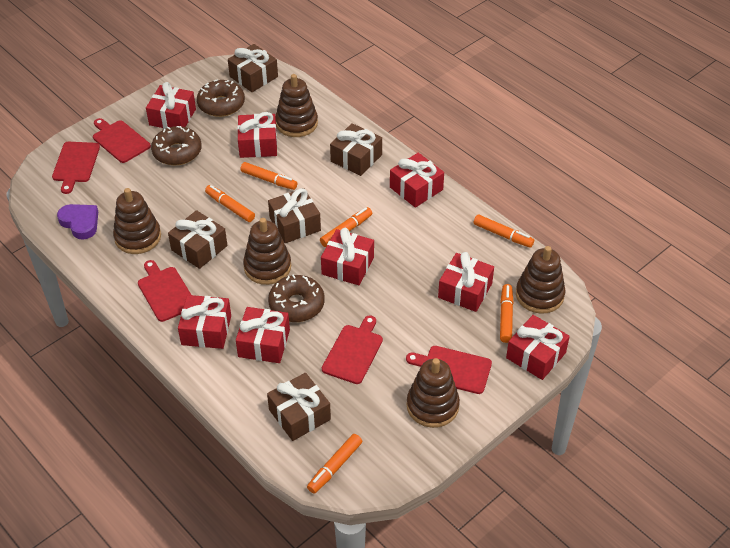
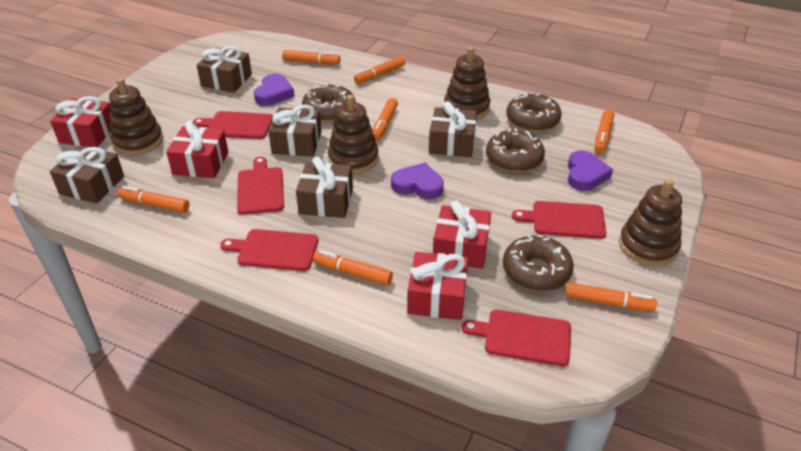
brown donut: [151,126,202,165] [197,79,245,117] [268,274,325,322] = 3 -> [302,83,355,122] [486,128,545,172] [503,234,574,291] [506,92,562,132] = 4
brown stacking toy: [113,188,161,254] [243,218,291,285] [275,74,318,137] [407,358,460,428] [516,246,566,314] = 5 -> [109,78,163,156] [328,95,379,174] [444,47,490,120] [619,179,682,267] = 4
orange marker: [205,185,255,222] [240,162,297,190] [307,434,362,494] [320,207,372,247] [473,214,534,248] [500,284,514,343] = 6 -> [117,186,189,213] [282,50,340,64] [313,250,393,285] [354,56,405,84] [373,98,398,141] [566,282,657,312] [594,110,614,154] = 7
purple heart: [57,204,98,240] = 1 -> [254,74,295,106] [391,163,444,199] [568,151,613,191] = 3
red gift: [146,82,196,129] [178,295,231,349] [236,307,290,363] [237,112,277,158] [321,228,374,285] [390,153,444,208] [438,252,494,312] [506,315,570,380] = 8 -> [50,96,111,147] [166,120,228,178] [407,252,469,320] [433,200,491,269] = 4

